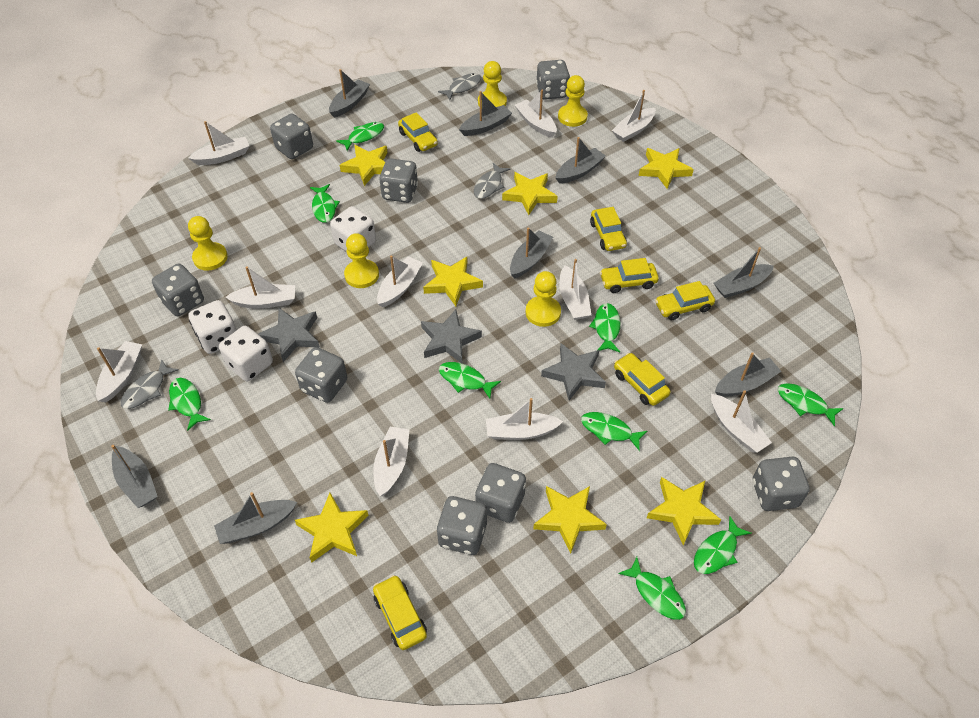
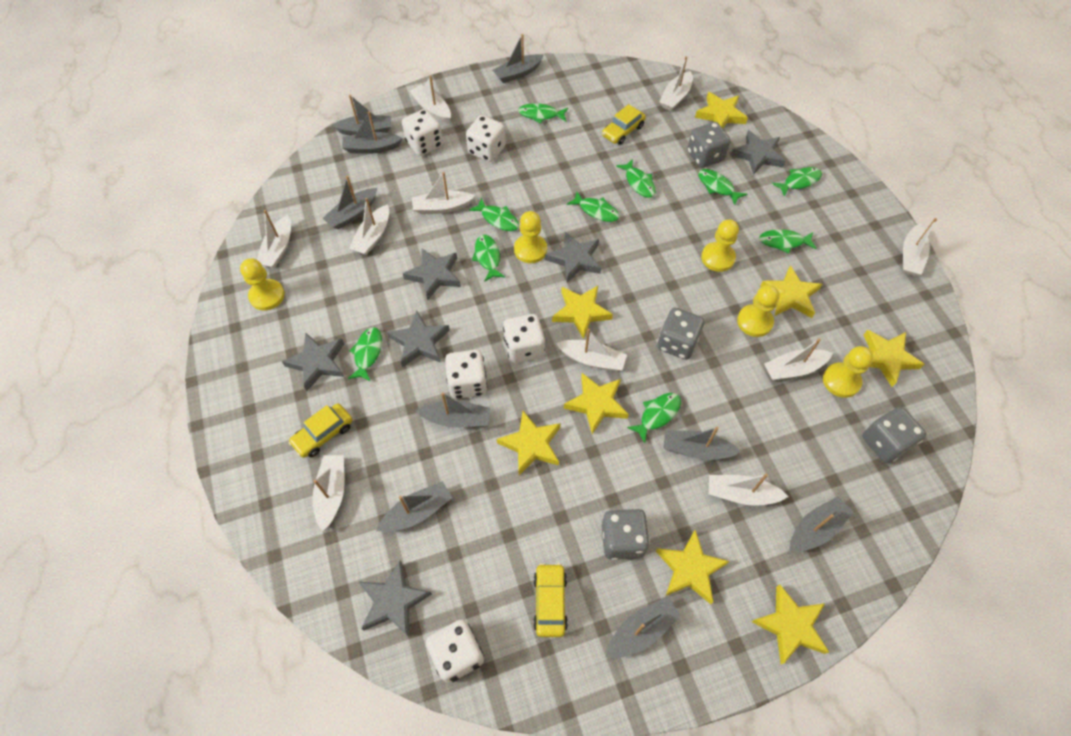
green fish: [168,378,211,431] [310,184,340,223] [336,122,384,151] [439,362,501,399] [581,412,647,451] [589,303,621,352] [618,557,686,620] [694,516,751,574] [778,383,844,426] = 9 -> [348,327,382,382] [469,198,519,231] [472,235,505,282] [518,103,568,123] [567,192,620,222] [616,159,656,198] [627,393,681,443] [698,169,747,205] [759,229,816,253] [772,167,822,197] = 10
grey boat: [111,445,158,508] [214,492,297,544] [329,69,370,118] [459,91,512,136] [510,227,553,279] [556,137,606,184] [714,247,774,298] [715,352,781,397] = 8 -> [323,176,377,229] [332,95,391,135] [342,112,402,154] [376,481,452,532] [415,392,490,427] [493,34,544,83] [606,596,681,658] [664,427,741,460] [790,496,854,552] = 9
grey dice: [152,264,204,316] [270,114,313,159] [295,347,347,403] [379,158,418,203] [437,496,487,555] [475,463,526,523] [536,60,570,100] [753,457,810,511] = 8 -> [601,509,650,560] [657,308,704,360] [687,122,731,168] [862,407,926,463] = 4
grey fish: [121,359,179,409] [438,73,481,100] [474,163,510,199] = 3 -> none = 0
grey star: [258,308,320,362] [421,310,482,363] [541,343,606,400] = 3 -> [282,333,344,391] [359,560,432,637] [387,311,450,367] [403,248,461,300] [545,231,601,283] [731,130,785,175] = 6
white dice: [188,300,237,354] [219,326,273,381] [330,206,376,252] = 3 -> [402,109,443,156] [426,619,484,683] [445,350,487,399] [466,115,506,162] [503,314,545,363] = 5
yellow car: [373,575,427,650] [398,112,438,152] [590,207,627,251] [600,258,659,293] [614,353,671,406] [655,281,715,320] = 6 -> [288,404,353,458] [533,563,568,637] [602,104,646,145] = 3
yellow star: [295,493,369,563] [340,145,387,186] [423,257,483,306] [502,172,558,215] [533,486,607,554] [639,148,694,189] [647,477,721,545] = 7 -> [497,411,561,475] [552,286,613,339] [564,373,629,434] [656,530,730,604] [695,92,748,128] [752,585,829,664] [760,265,822,318] [864,330,925,387] = 8

